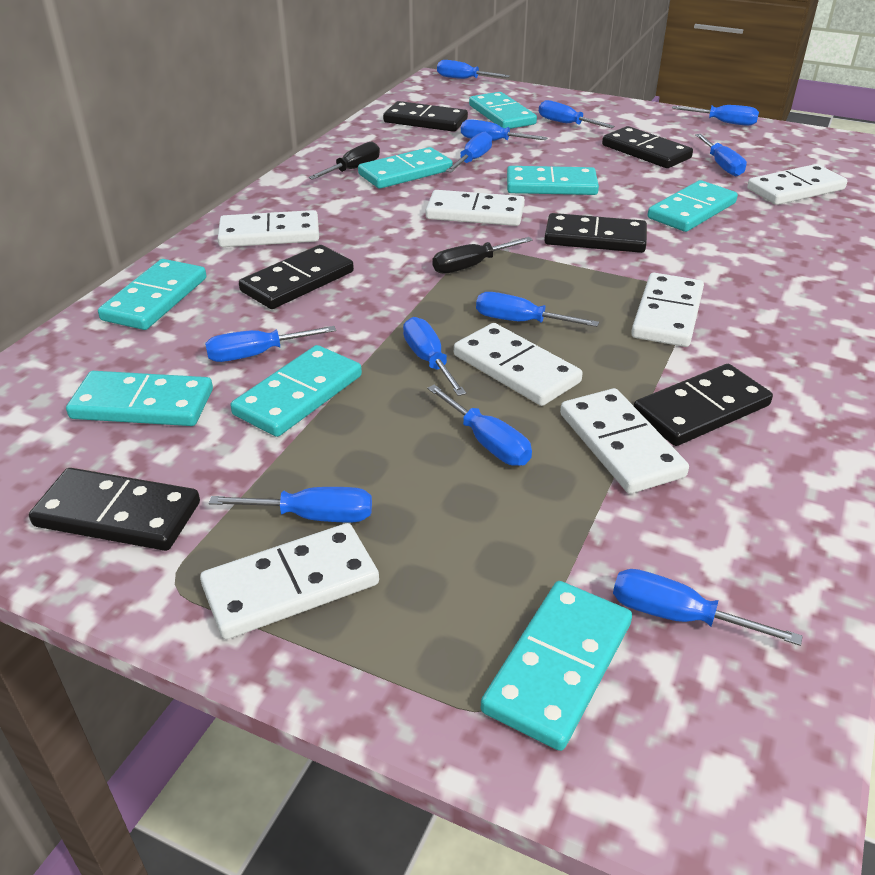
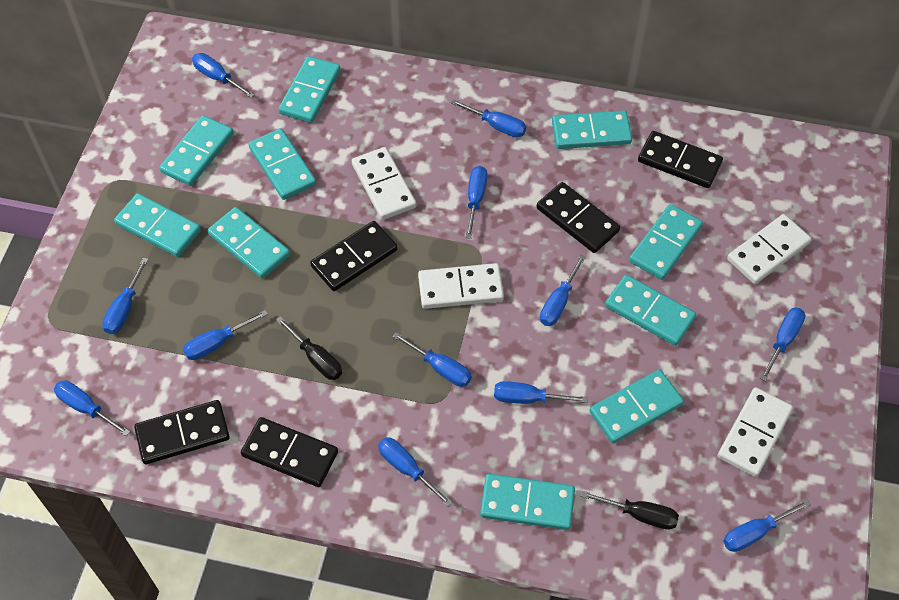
black domino: [29,468,200,551] [239,245,354,309] [383,101,468,132] [544,213,647,253] [602,126,693,168] [634,364,773,446] = 6 -> [134,400,230,464] [241,417,338,487] [310,221,398,291] [537,182,620,253] [638,131,723,188] = 5
turquoise domino: [66,371,213,426] [98,259,207,330] [230,345,362,437] [358,147,453,189] [469,92,537,129] [481,581,632,751] [507,166,599,195] [648,180,738,232] = 8 -> [114,193,201,257] [159,115,234,186] [208,207,290,279] [249,128,316,200] [278,56,341,123] [480,474,575,530] [552,110,632,149] [589,369,684,444] [605,275,696,346] [629,204,703,280] = 10
white domino: [200,523,379,639] [218,210,319,247] [426,190,525,226] [454,323,583,406] [560,388,689,494] [631,273,704,347] [747,164,847,205] = 7 -> [352,147,417,220] [418,263,504,309] [718,387,793,477] [727,214,812,284] = 4

